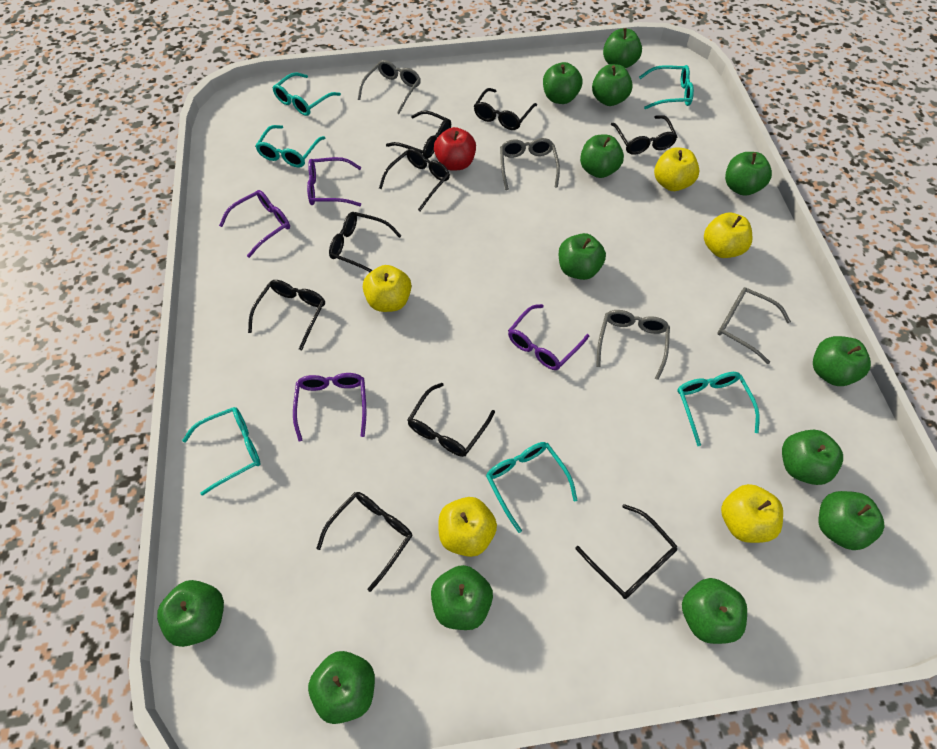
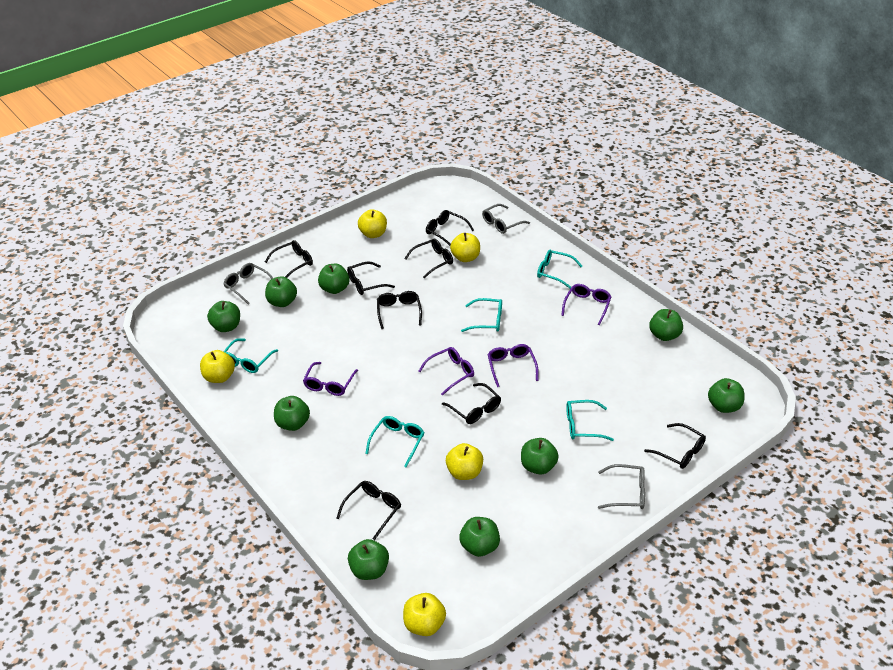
black glasses: [248,280,325,350] [316,492,412,592] [329,212,401,272] [379,148,450,211] [386,110,451,159] [407,383,495,457] [474,88,537,130] [575,504,677,599] [611,115,677,155] = 9 -> [265,240,313,278] [337,481,401,540] [347,262,395,295] [377,291,422,329] [404,238,453,278] [426,210,474,246] [442,383,501,424] [644,423,706,469] = 8
green apple: [157,580,224,647] [308,651,375,724] [431,565,493,630] [543,62,582,104] [559,233,606,280] [580,135,624,178] [592,64,633,106] [603,28,642,68] [682,578,747,644] [725,152,772,196] [782,430,843,485] [813,336,871,386] [819,491,885,550] = 13 -> [207,301,240,332] [265,276,297,307] [274,396,310,431] [318,264,350,294] [348,539,389,580] [459,517,500,557] [521,438,559,474] [649,309,683,341] [708,378,745,413] = 9
grey glasses: [358,60,421,114] [500,138,560,190] [596,310,670,380] [718,287,791,364] = 4 -> [223,263,273,305] [482,204,530,234] [598,464,645,509] = 3
red apple: [434,127,476,171] = 1 -> none = 0
turquoise glasses: [182,407,261,496] [255,125,325,168] [272,72,341,116] [486,442,577,533] [639,65,694,109] [677,372,760,446] = 6 -> [223,338,278,373] [365,416,425,468] [461,298,502,332] [537,250,582,288] [566,400,614,441] = 5

